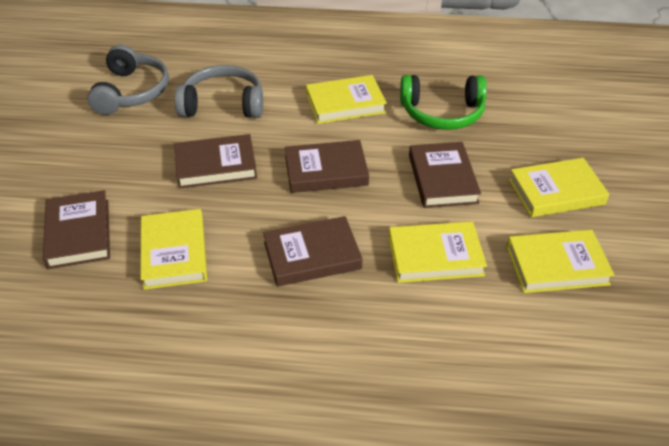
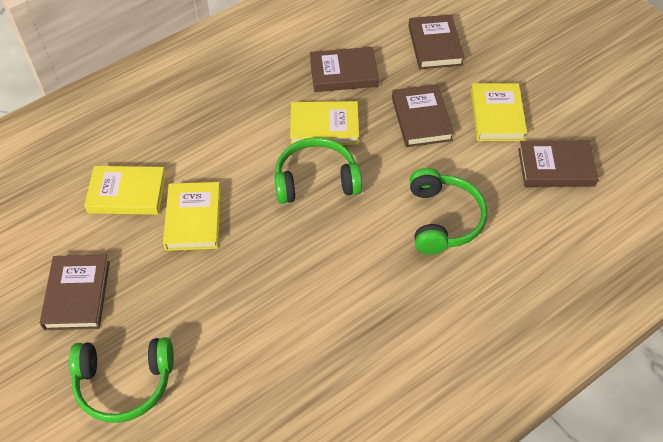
green headphones: [400,75,487,130] = 1 -> [69,337,174,423] [274,138,362,204] [409,168,487,255] = 3
grey headphones: [87,45,169,115] [175,65,263,118] = 2 -> none = 0
yellow book: [140,209,207,290] [306,75,387,124] [388,221,487,283] [507,230,615,293] [509,158,609,217] = 5 -> [84,166,166,215] [163,182,221,251] [290,101,359,145] [471,83,527,141] = 4

